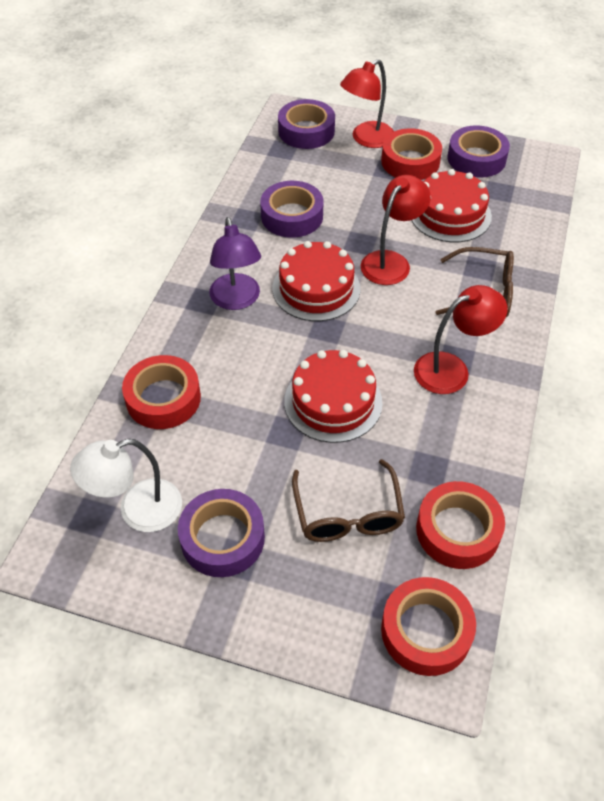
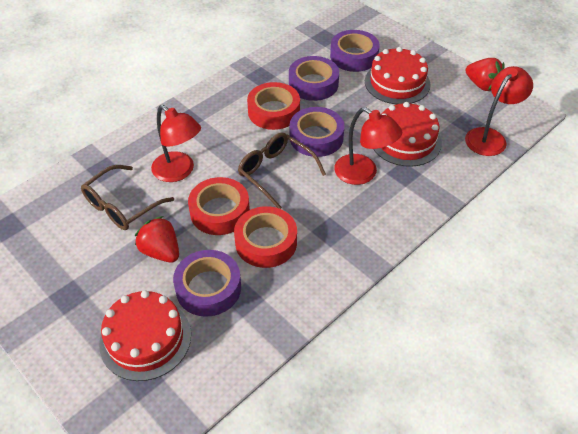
purple lamp: [209,217,261,310] = 1 -> none = 0
red strawberry: none = 0 -> [135,216,179,263] [465,58,504,91] = 2
red tape: [122,355,201,429] [381,128,442,180] [381,577,476,676] [416,481,505,569] = 4 -> [188,177,250,235] [234,206,297,268] [247,82,300,130] = 3
white lamp: [70,439,182,532] = 1 -> none = 0

